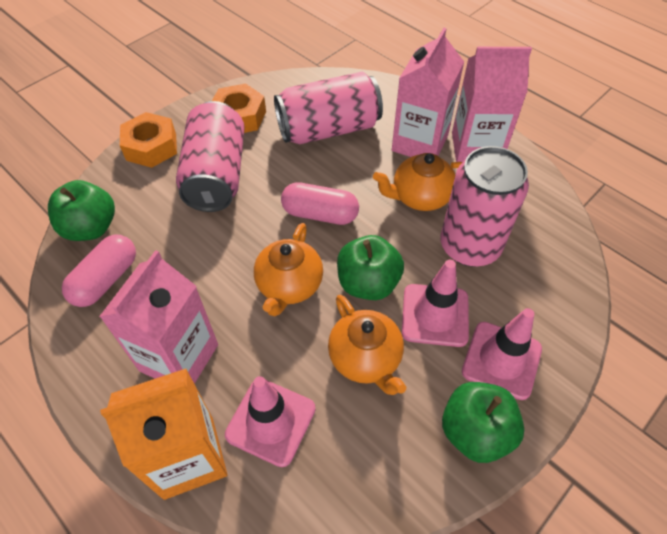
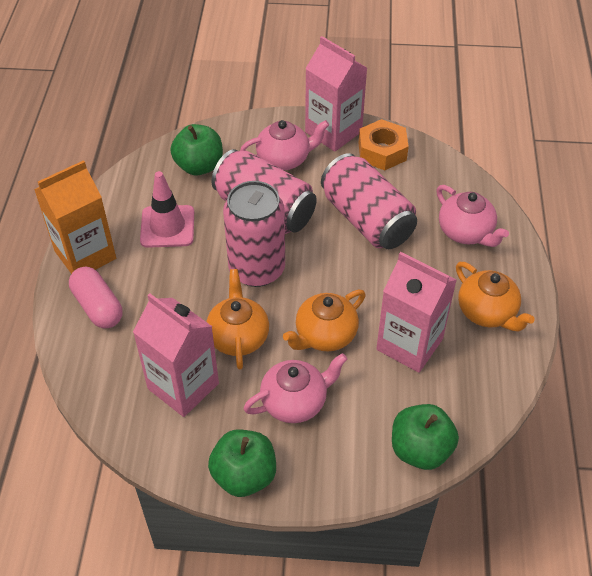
orange nut: [120,112,177,168] [212,83,266,133] = 2 -> [359,119,409,170] = 1
pink capsule: [62,235,136,307] [281,182,359,225] = 2 -> [69,267,122,328] = 1
pink teapot: none = 0 -> [240,120,329,170] [243,353,347,423] [436,185,509,247] = 3
pink traffic cone: [225,376,316,467] [402,260,469,347] [462,308,542,400] = 3 -> [140,171,194,248] = 1

